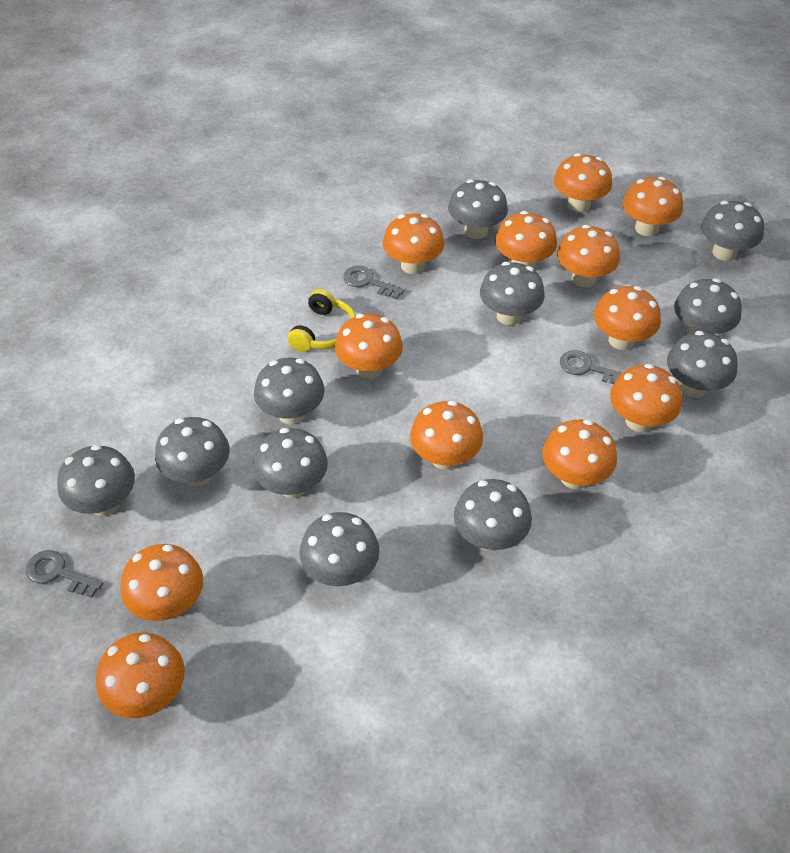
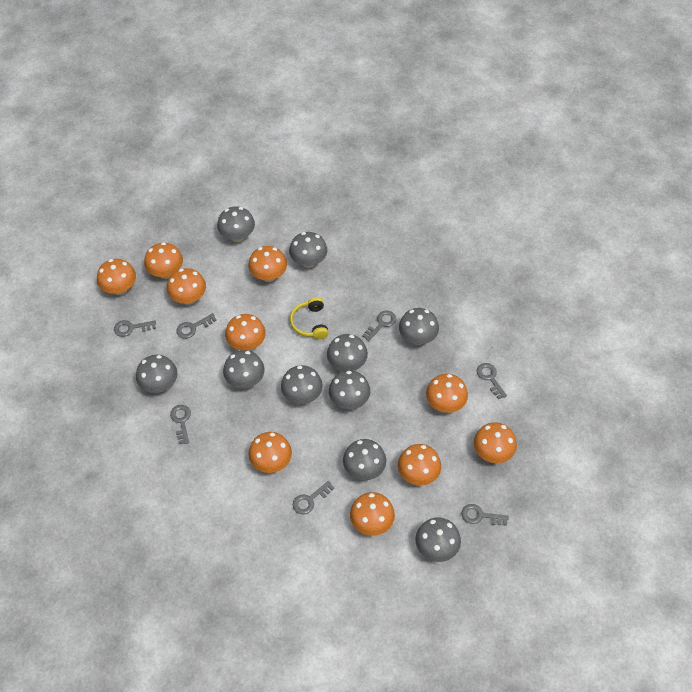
grey key: [26,550,103,598] [343,266,405,300] [560,350,622,384] = 3 -> [114,320,156,337] [170,405,191,445] [176,313,217,339] [293,481,334,514] [362,310,396,341] [461,504,509,526] [477,363,507,400] = 7
grey mushroom: [57,445,135,516] [155,417,230,486] [253,428,328,498] [254,358,324,424] [299,512,380,586] [448,179,508,239] [454,479,532,551] [480,262,545,325] [667,331,738,398] [674,278,742,334] [701,201,764,261] = 11 -> [136,355,177,393] [217,206,255,242] [223,350,264,388] [281,365,323,404] [289,232,327,268] [327,334,368,371] [329,371,370,409] [343,439,386,480] [399,308,439,345] [415,517,461,562] = 10
orange mushroom: [96,633,185,718] [120,544,203,621] [335,314,403,379] [383,214,444,274] [410,401,483,470] [495,211,557,269] [542,420,617,489] [554,153,612,212] [557,225,620,287] [594,286,661,350] [610,364,682,432] [623,177,683,236] = 12 -> [97,259,136,295] [144,242,183,279] [167,268,206,305] [225,314,266,351] [248,246,287,282] [249,432,292,473] [350,492,395,536] [398,444,441,486] [426,374,468,413] [474,422,517,463] = 10

